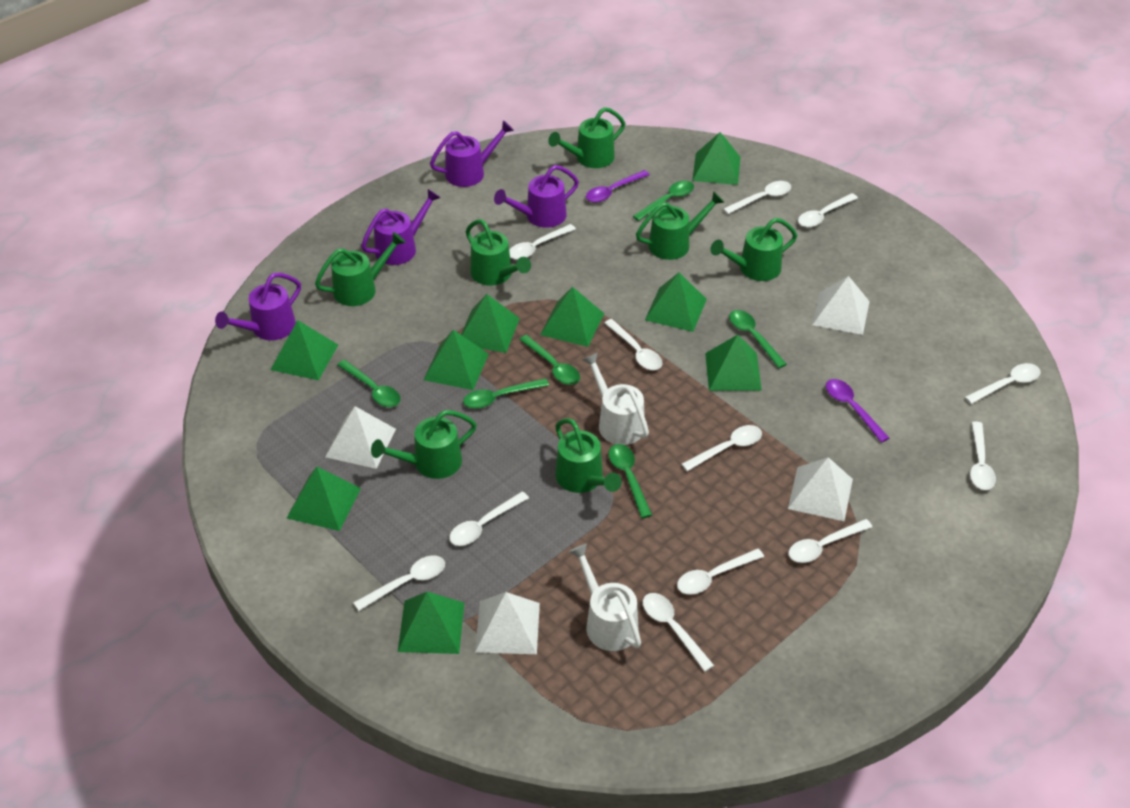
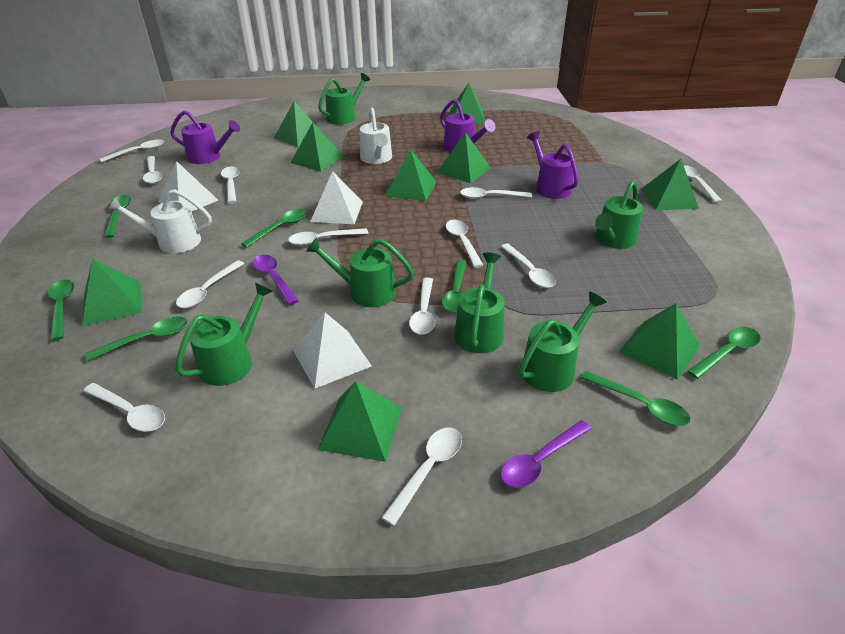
green spoon: [337,360,401,407] [463,378,549,409] [519,335,580,385] [608,444,652,518] [633,180,694,221] [729,310,787,368] = 6 -> [48,280,74,341] [85,316,188,361] [104,195,131,238] [241,209,307,247] [442,260,467,312] [580,371,690,426] [687,327,761,379] = 7
green watering can: [315,232,406,306] [371,410,477,479] [465,219,531,286] [548,107,625,168] [555,418,622,493] [636,191,725,260] [710,218,797,281] = 7 -> [175,282,273,386] [306,238,414,307] [318,73,370,125] [454,252,504,353] [518,291,607,392] [595,181,643,249] = 6
purple watering can: [215,273,301,340] [361,189,441,265] [430,120,514,187] [494,165,579,228] = 4 -> [170,110,240,164] [440,99,495,152] [527,131,579,199] = 3
white pyramid: [325,406,396,469] [475,592,540,654] [788,457,853,521] [812,276,870,335] = 4 -> [158,161,218,212] [293,312,372,389] [310,171,363,224] = 3

